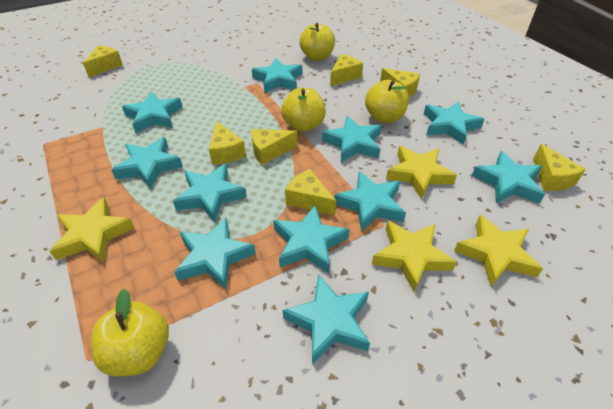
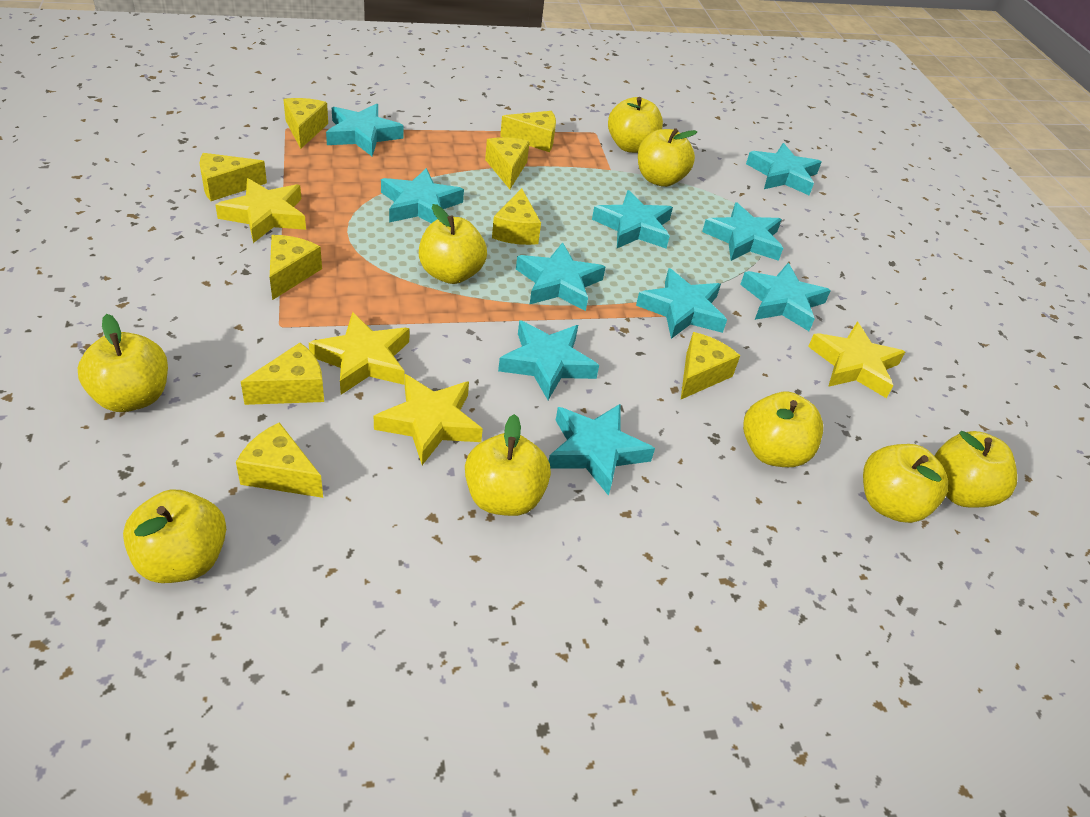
turquoise star: [111,137,183,189] [122,92,183,133] [173,164,246,222] [174,218,256,290] [252,58,302,93] [273,205,350,273] [283,274,370,364] [322,116,382,162] [334,171,406,232] [424,101,484,145] [472,151,545,204] = 11 -> [326,103,404,156] [381,168,464,223] [498,320,599,400] [516,242,605,311] [549,404,655,496] [592,190,673,248] [636,268,727,339] [702,202,783,261] [740,263,831,331] [746,143,821,195] = 10
yellow apple: [91,289,169,376] [281,88,326,132] [299,23,335,61] [365,80,409,123] = 4 -> [78,314,168,412] [123,490,226,583] [419,204,487,284] [465,414,551,516] [608,97,663,153] [638,128,697,187] [743,391,823,467] [863,444,948,523] [935,431,1017,508] = 9
yellow cheese: [83,46,123,77] [209,121,246,164] [251,129,297,165] [285,169,336,215] [330,54,363,86] [380,68,420,97] [533,144,586,191] = 7 -> [199,153,267,201] [236,422,323,498] [241,343,324,405] [270,235,322,300] [283,98,328,149] [485,137,530,189] [492,188,541,245] [500,111,556,152] [681,332,740,399] = 9

